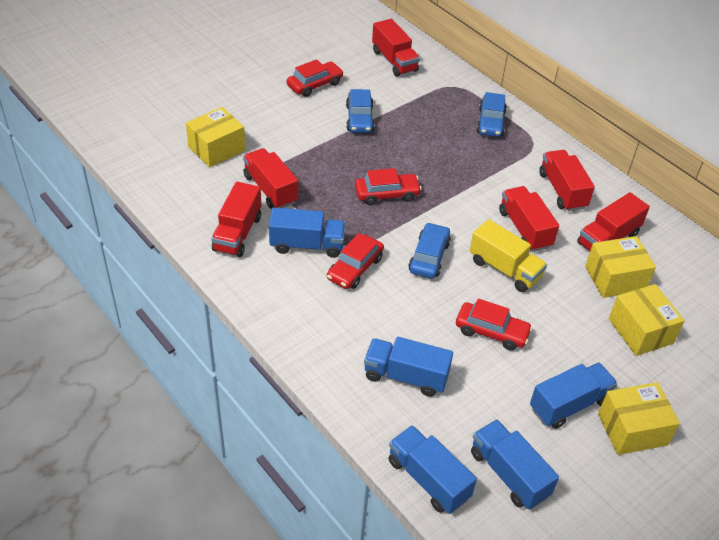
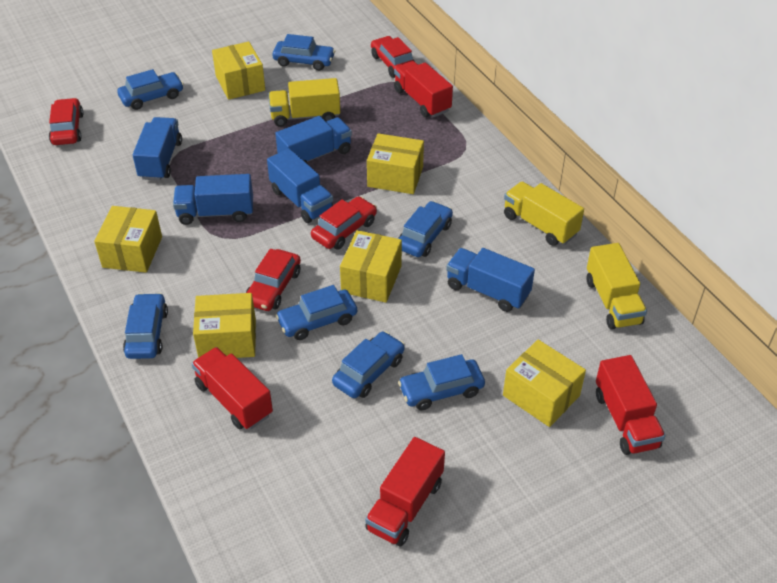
blue car: [346,89,375,133] [408,222,451,279] [476,92,507,137] = 3 -> [117,69,184,110] [123,293,168,359] [272,34,335,71] [276,285,357,340] [332,331,405,398] [398,201,453,257] [398,354,485,410] = 7
red truck: [211,182,261,257] [243,148,298,209] [372,19,420,77] [499,186,559,252] [539,150,595,211] [577,192,650,251] = 6 -> [192,347,273,429] [365,437,445,546] [394,61,453,117] [596,355,665,455] = 4
yellow box: [186,107,245,167] [585,236,656,298] [598,382,680,455] [609,284,685,356] = 4 -> [94,206,162,273] [193,293,256,358] [212,41,265,100] [340,230,402,303] [367,133,424,194] [503,340,586,427] = 6
yellow truck: [470,219,547,292] = 1 -> [269,78,340,127] [504,182,584,246] [587,243,647,330] = 3

